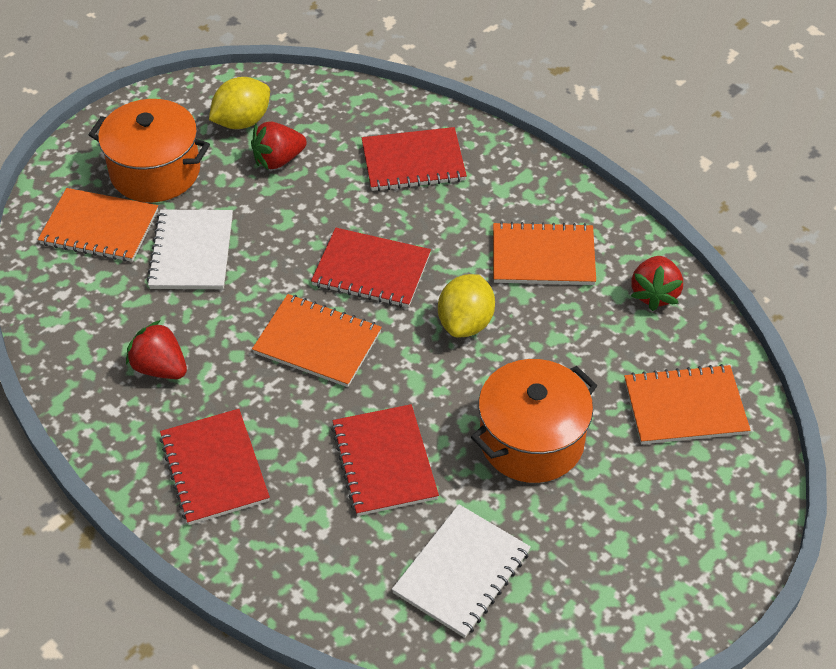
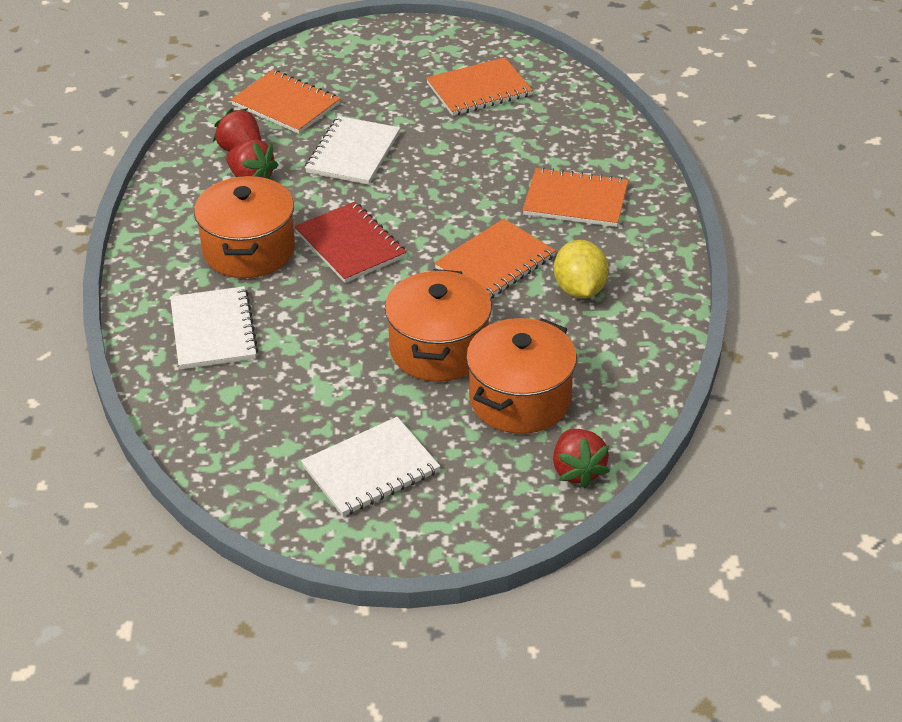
orange pot: [89,99,210,202] [471,359,598,483] = 2 -> [194,176,295,278] [385,269,492,382] [466,318,577,434] = 3
red notebook: [159,409,270,525] [311,228,431,308] [331,404,439,516] [362,127,467,191] = 4 -> [294,202,406,283] = 1
white notebook: [147,210,233,289] [392,504,531,638] = 2 -> [170,286,258,369] [301,417,440,517] [305,116,400,185] = 3
yellow lemon: [209,77,270,129] [438,274,495,337] = 2 -> [554,240,609,299] = 1

